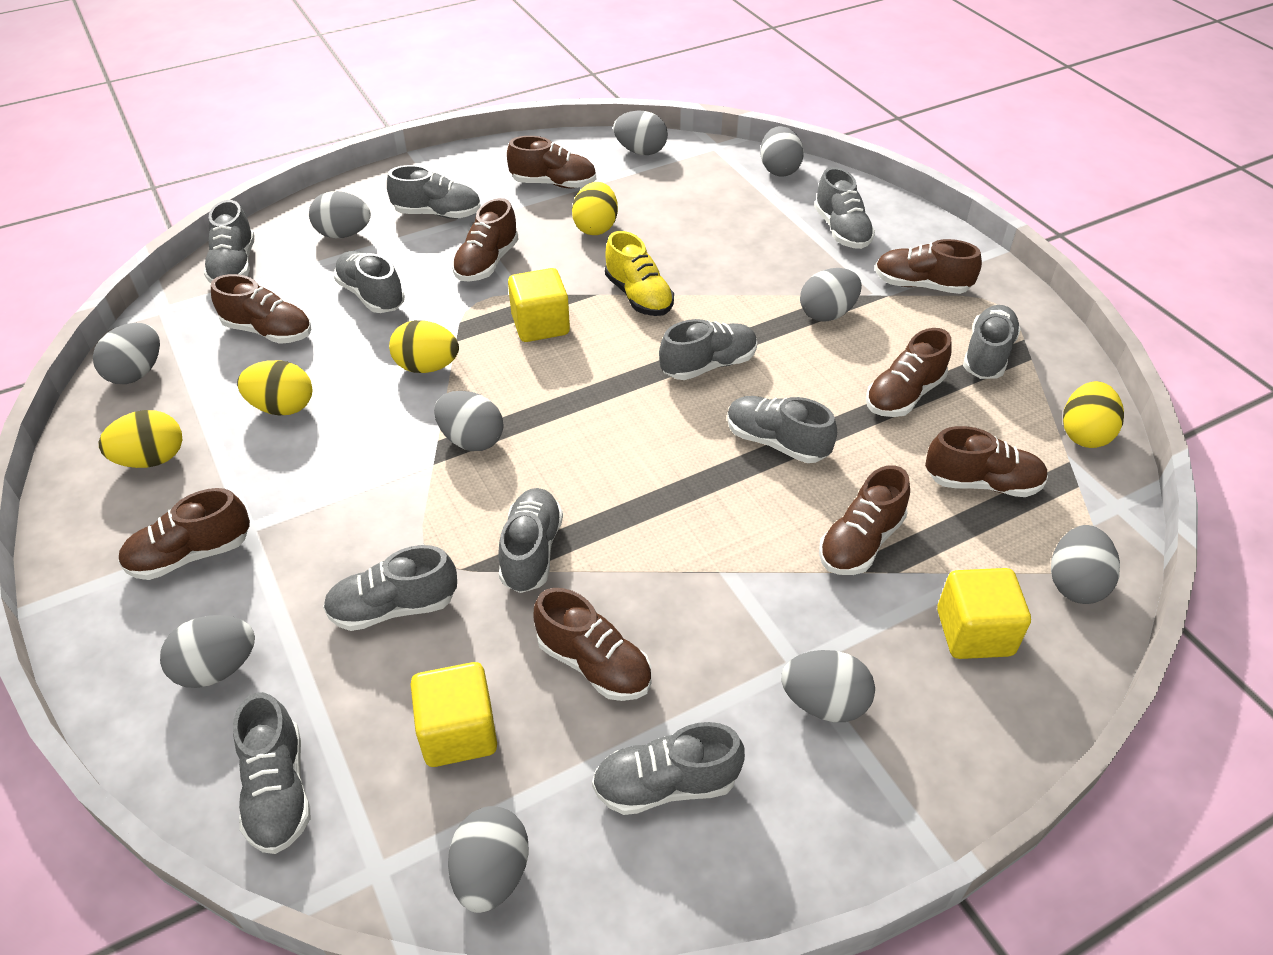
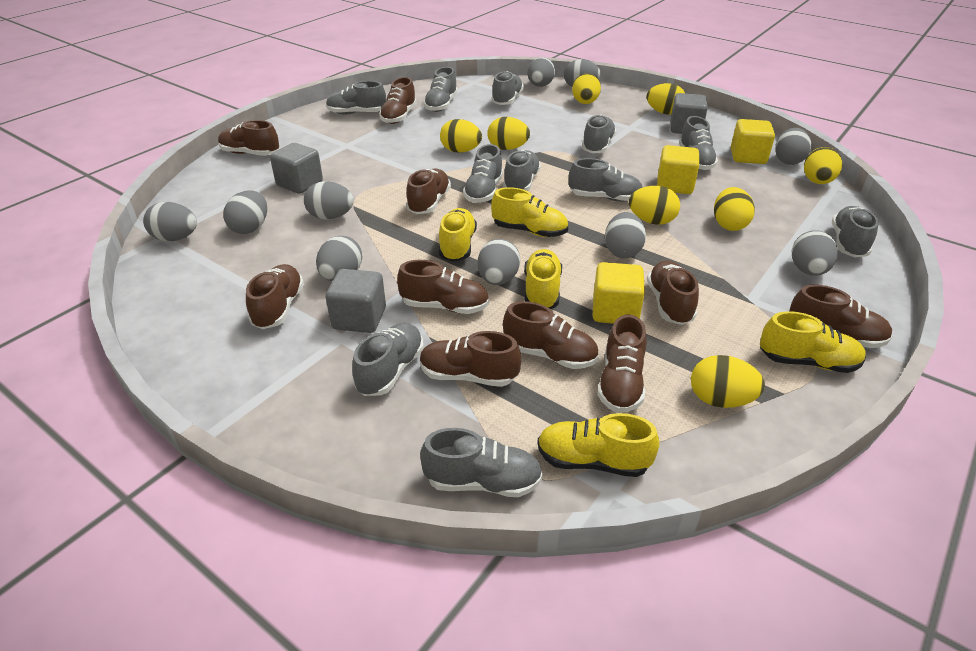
brown shoe: [118,488,250,580] [211,274,311,344] [452,198,519,281] [507,136,596,188] [533,588,651,701] [819,465,910,575] [866,328,952,417] [875,239,982,294] [925,426,1048,497] = 9 -> [218,120,279,156] [246,264,304,329] [379,77,416,124] [397,260,489,314] [406,169,451,214] [420,331,521,387] [503,301,599,369] [597,315,647,413] [647,261,699,325] [789,285,892,348] = 10
grey cube: none = 0 -> [270,143,323,194] [326,269,386,333] [670,93,708,134] = 3
yellow egg: [99,410,182,468] [237,360,312,416] [389,320,459,373] [572,182,618,235] [1063,381,1124,448] = 5 -> [440,119,482,152] [487,117,530,150] [572,73,601,104] [629,186,680,225] [646,83,685,114] [691,355,765,408] [714,187,755,231] [804,147,842,184] = 8
yellow shoe: [605,231,674,316] = 1 -> [439,208,477,262] [491,187,568,237] [524,249,562,309] [537,413,660,477] [760,311,866,373] = 5

